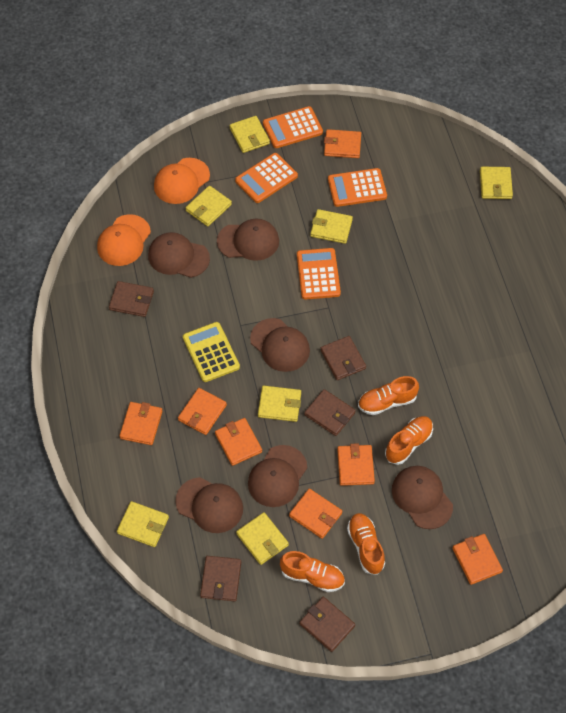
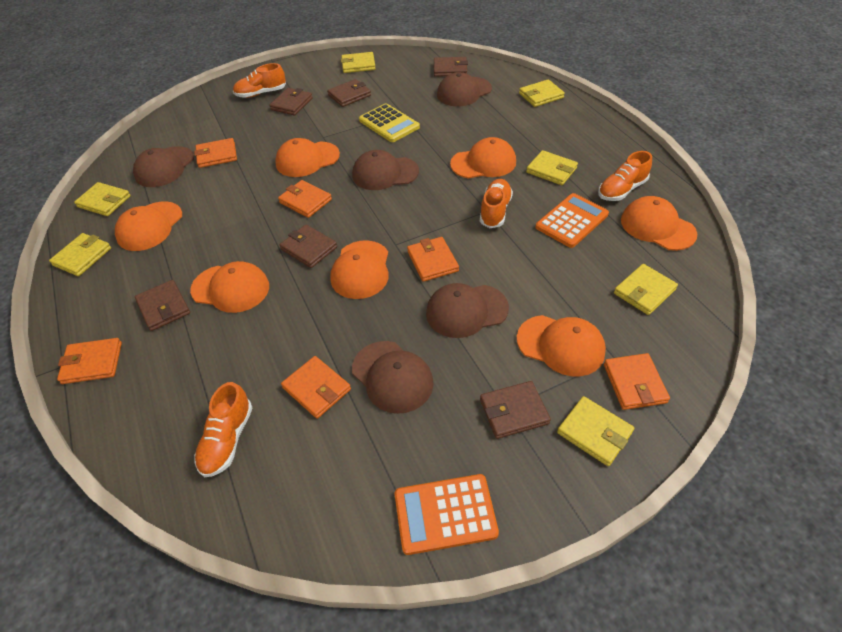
brown cap: [148,232,210,278] [175,477,243,533] [217,219,279,261] [248,445,307,507] [250,318,310,372] [392,466,453,529] = 6 -> [133,146,194,187] [352,150,419,190] [352,341,434,414] [426,283,509,338] [437,72,492,106] = 5
brown wallet: [109,281,154,317] [200,556,241,601] [300,597,355,652] [304,389,356,436] [320,336,366,380] = 5 -> [135,280,190,331] [269,88,313,116] [279,225,337,268] [327,79,371,107] [434,57,468,77] [480,381,551,439] = 6
orange calculator: [235,153,298,203] [263,106,323,148] [297,248,341,300] [328,168,387,207] = 4 -> [395,474,499,555] [536,193,609,248] = 2
orange cap: [97,214,151,266] [154,158,210,204] = 2 -> [115,201,182,251] [190,261,269,313] [275,138,340,177] [330,240,389,299] [450,137,516,179] [517,315,606,377] [621,196,697,251] = 7
orange wallet: [119,402,163,445] [178,388,227,435] [215,418,262,466] [289,488,342,539] [324,129,361,158] [337,443,375,486] [452,534,503,585] = 7 -> [57,338,122,384] [194,138,237,168] [278,180,332,218] [281,356,351,419] [407,237,459,282] [604,353,670,410] = 6

